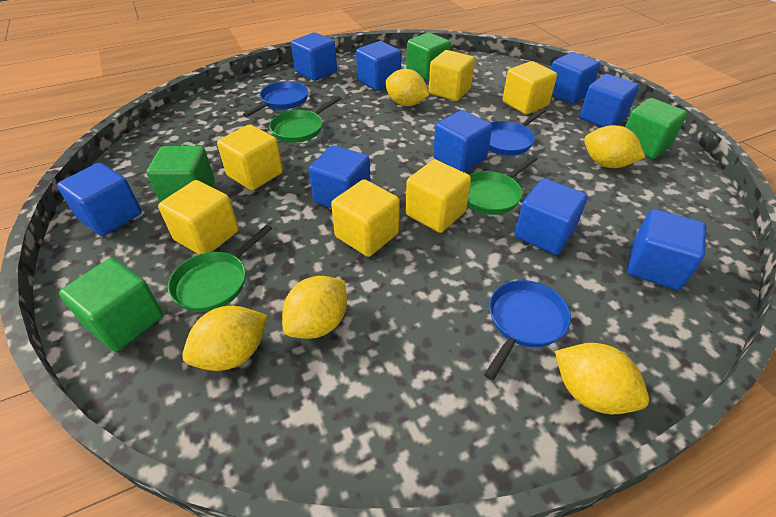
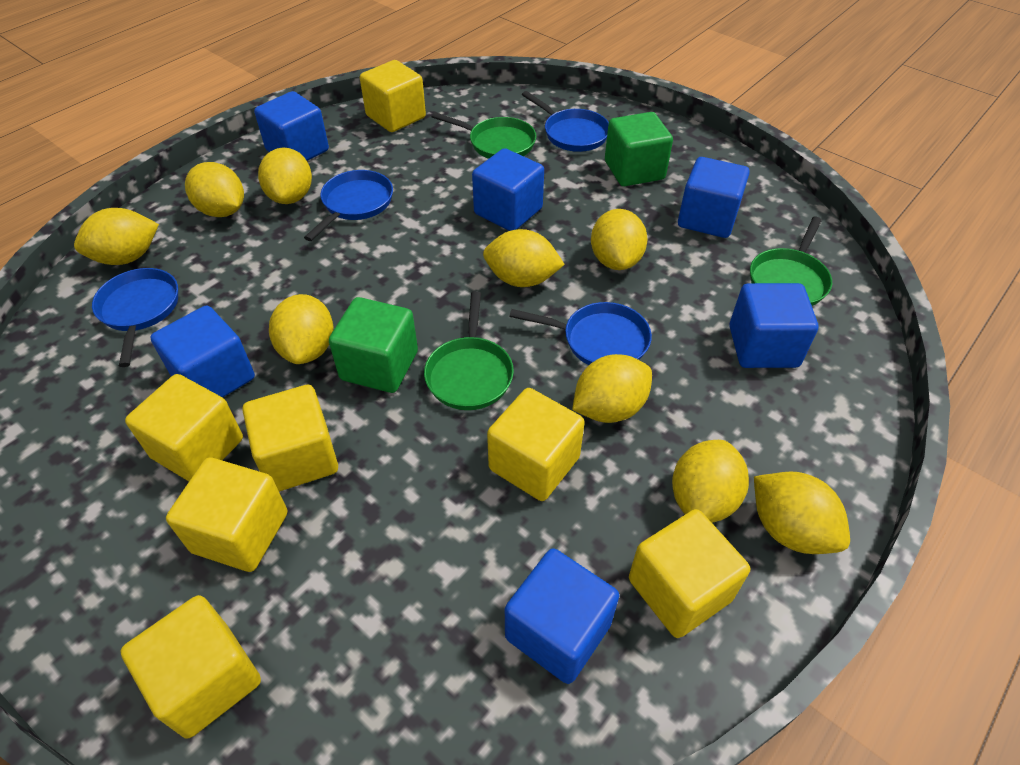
blue cube: [57,163,142,236] [291,32,337,81] [309,145,370,208] [356,41,401,91] [433,110,492,172] [514,178,588,255] [551,52,601,104] [579,74,639,127] [627,209,707,290] = 9 -> [150,305,255,398] [254,91,329,161] [472,148,544,231] [505,548,619,684] [678,157,750,238] [729,283,818,368] = 6
blue pan: [243,81,308,117] [484,280,571,380] [488,108,546,156] = 3 -> [92,268,178,367] [304,170,393,241] [509,302,652,365] [522,91,609,152] = 4
green cube: [59,258,163,352] [147,146,215,202] [406,32,451,81] [625,98,687,159] = 4 -> [329,297,418,393] [605,112,673,187] = 2
yellow cube: [158,180,239,254] [217,124,283,190] [331,179,400,257] [406,160,471,233] [428,50,475,101] [502,61,557,115] = 6 -> [120,595,261,739] [125,374,243,481] [166,458,288,572] [243,385,338,492] [360,60,426,132] [487,388,585,501] [629,509,750,638] = 7
yellow lemon: [182,306,268,371] [282,276,347,339] [385,69,429,106] [555,343,649,414] [584,125,645,168] = 5 -> [74,208,159,265] [185,162,244,217] [258,147,312,204] [269,294,333,364] [483,229,565,287] [572,354,652,423] [591,209,648,270] [672,440,749,523] [754,472,850,554] = 9

